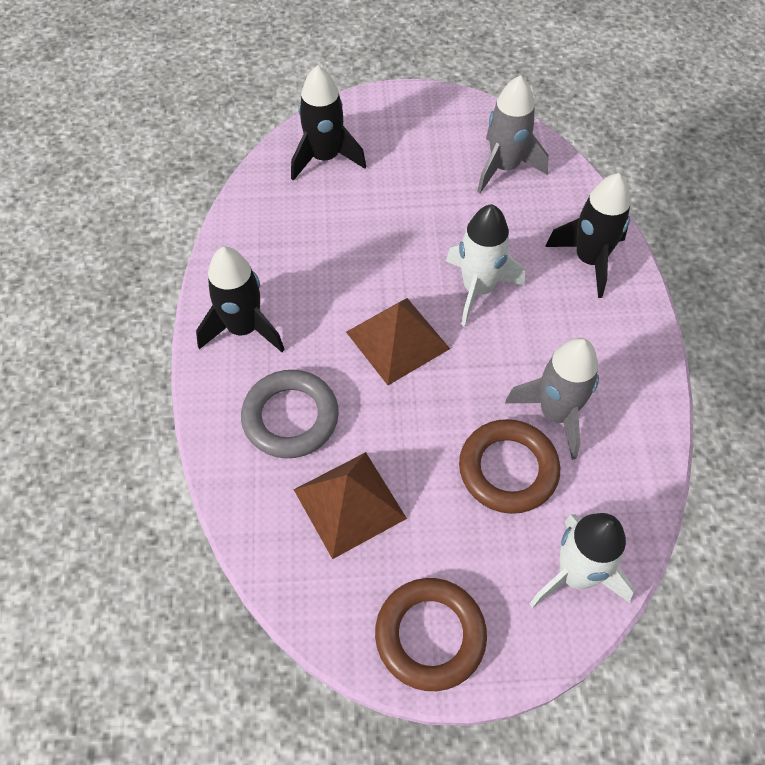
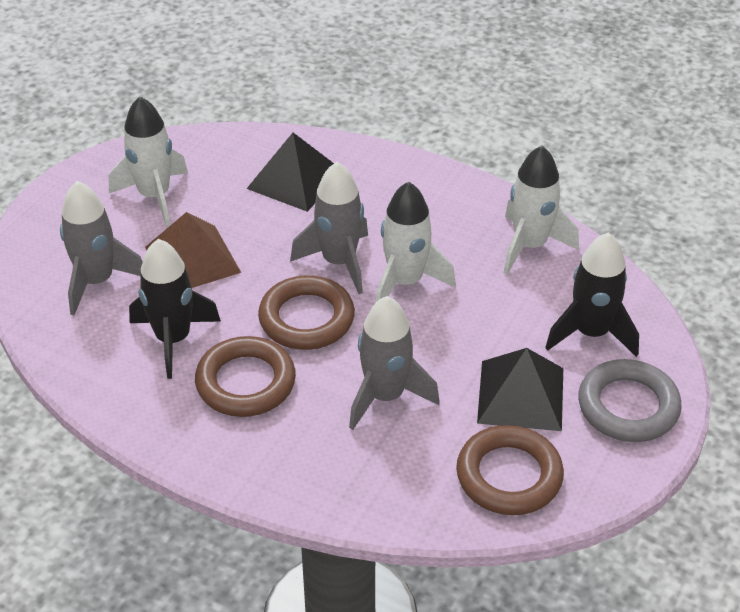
black pyramid: none = 0 -> [247,133,334,212] [477,348,563,431] = 2
black rocket: [196,247,285,352] [291,65,366,181] [545,173,631,298] = 3 -> [129,239,221,379] [545,232,639,357] = 2
brown pyramid: [293,452,407,559] [346,298,450,385] = 2 -> [145,212,241,288] = 1
brown ring: [375,578,487,691] [459,419,560,514] = 2 -> [195,336,296,417] [258,275,355,350] [456,425,564,515] = 3
grey rocket: [477,75,549,193] [505,338,599,460] = 2 -> [60,181,143,316] [290,162,368,294] [349,296,440,430] = 3
white rocket: [446,204,525,327] [530,513,635,608] = 2 -> [109,96,188,226] [376,181,456,302] [504,146,579,274] = 3

